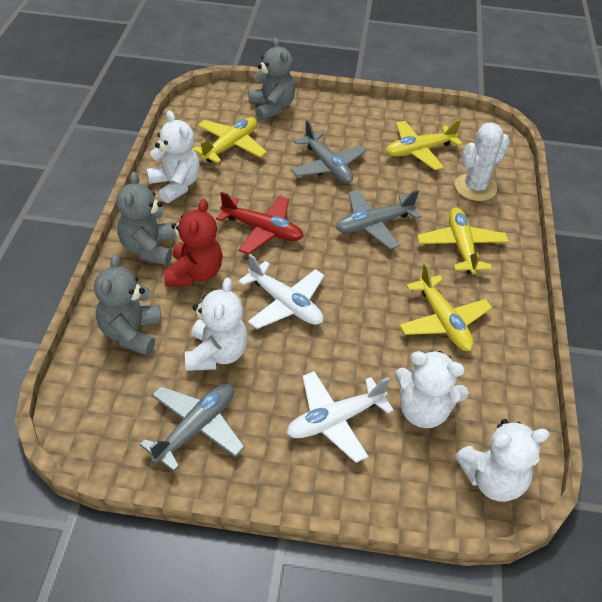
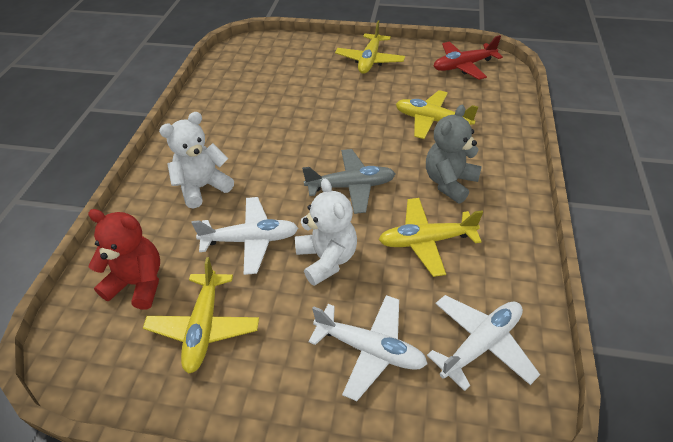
grey plane: [140,384,245,472] [291,120,366,184] [336,190,421,249] = 3 -> [302,149,395,214] = 1
grey teddy bear: [94,254,161,355] [116,172,175,265] [249,38,295,121] = 3 -> [426,105,482,203] = 1
white cactus: [455,122,510,201] = 1 -> none = 0
white plane: [238,254,324,329] [287,371,394,463] = 2 -> [191,197,298,275] [308,295,427,401] [427,295,540,391] = 3
white teddy bear: [146,111,200,203] [185,278,248,371] [395,350,469,428] [455,419,550,502] = 4 -> [159,112,234,209] [295,178,357,286] = 2

